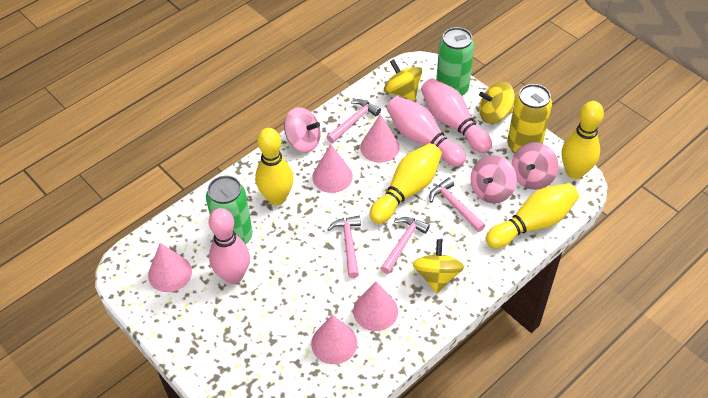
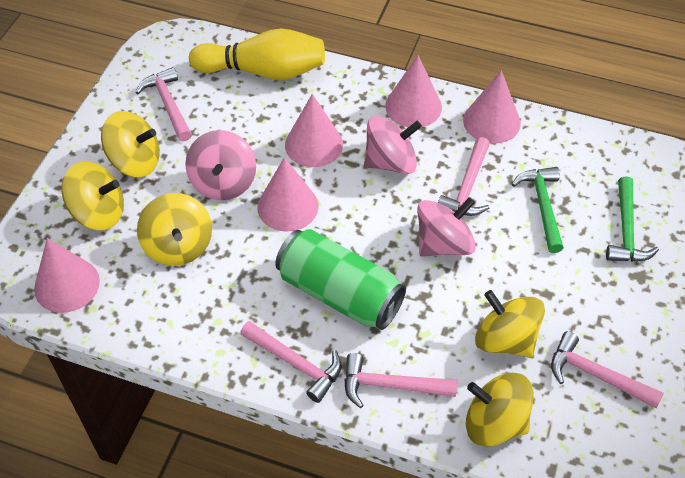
green can: [206,175,253,244] [436,27,474,96] = 2 -> [275,229,406,330] = 1
green hammer: none = 0 -> [512,167,564,253] [606,176,659,262] = 2
pink bowling pin: [209,208,250,284] [387,96,466,167] [421,78,492,153] = 3 -> none = 0
pink hammer: [327,99,381,143] [327,216,361,278] [380,217,430,274] [429,177,486,232] = 4 -> [135,67,192,142] [240,321,342,403] [344,353,457,408] [438,137,490,216] [551,331,664,408] = 5
yellow bowling pin: [255,128,293,205] [369,143,442,224] [486,183,579,248] [562,101,604,179] = 4 -> [189,28,325,80] = 1
yellow can: [507,84,552,154] = 1 -> none = 0
yellow spinning top: [384,59,422,101] [413,239,464,293] [479,82,515,124] = 3 -> [62,162,124,230] [101,111,160,177] [137,193,212,266] [466,373,534,446] [475,290,545,357] = 5

